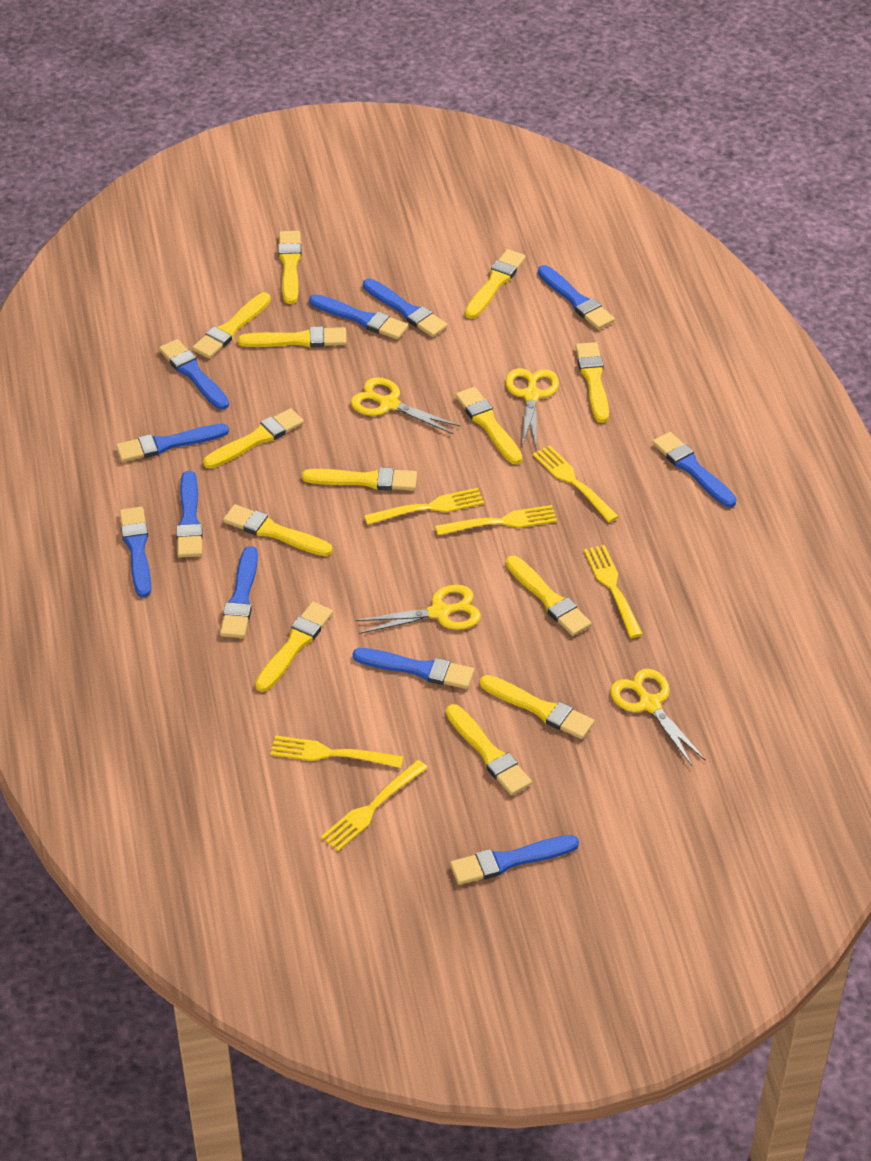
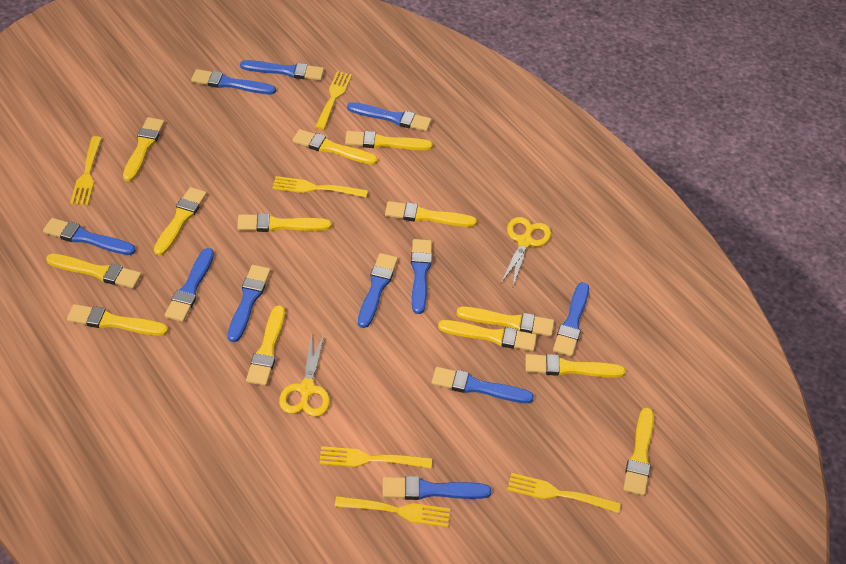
yellow scissors: [350,377,461,434] [356,585,481,634] [505,368,559,447] [610,669,706,766] = 4 -> [279,333,330,417] [501,217,551,286] = 2

